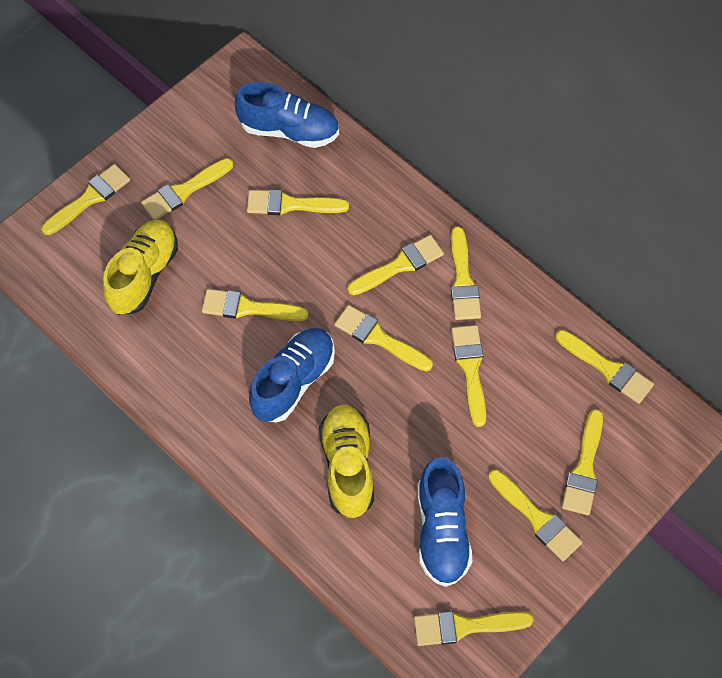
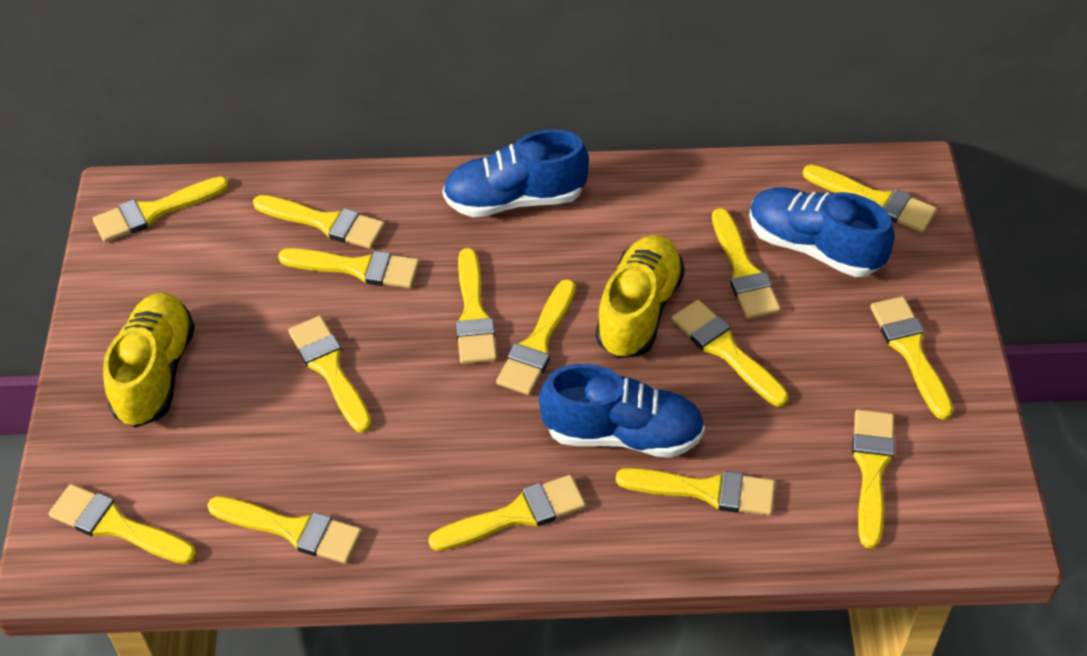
yellow brush: [42,164,130,235] [141,158,233,220] [202,289,308,321] [247,189,349,215] [335,305,433,371] [348,235,444,295] [414,611,534,646] [451,227,481,320] [451,325,486,427] [488,470,582,561] [556,330,654,404] [562,409,603,515] = 12 -> [49,484,196,564] [93,176,229,242] [207,496,362,564] [253,195,385,249] [278,248,419,288] [288,316,372,433] [428,475,586,551] [456,248,497,364] [496,279,576,395] [616,468,775,516] [672,300,788,406] [712,208,780,319] [803,165,937,233] [852,410,895,549] [870,296,953,420] = 15

